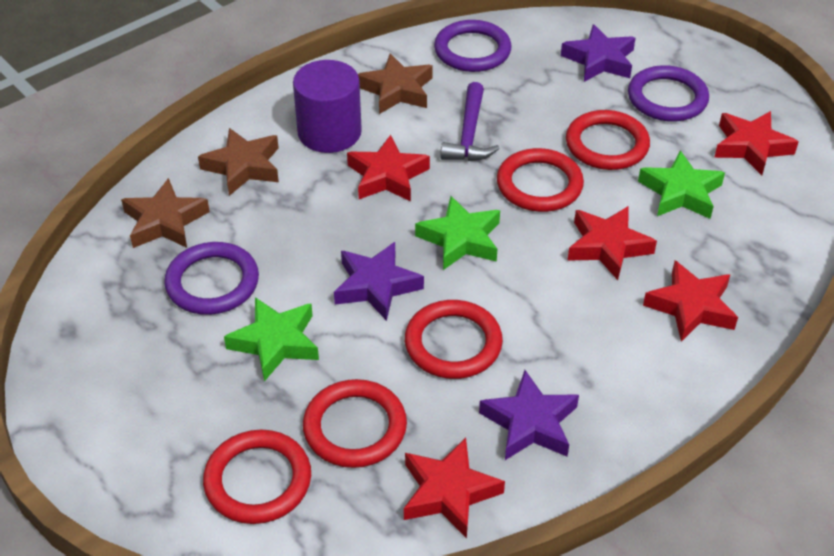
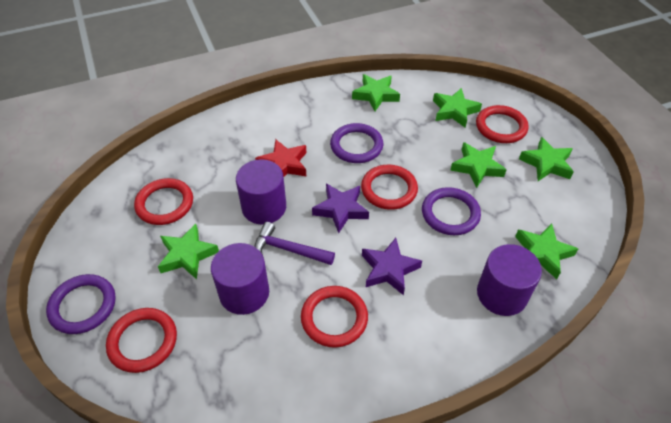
brown star: [121,178,210,248] [198,128,279,196] [358,54,433,114] = 3 -> none = 0
green star: [224,297,319,381] [415,196,500,270] [638,150,725,219] = 3 -> [158,224,219,280] [352,74,400,111] [433,88,482,128] [450,142,507,188] [515,224,578,279] [519,137,574,181] = 6
purple cylinder: [293,60,362,153] = 1 -> [211,243,269,315] [236,159,286,225] [477,244,542,316] = 3
purple star: [334,242,424,321] [479,370,579,460] [561,24,635,82] = 3 -> [312,184,369,233] [362,238,422,295] = 2
red star: [347,135,430,202] [404,438,505,539] [567,206,657,280] [643,261,738,342] [714,111,799,176] = 5 -> [255,140,306,177] = 1

